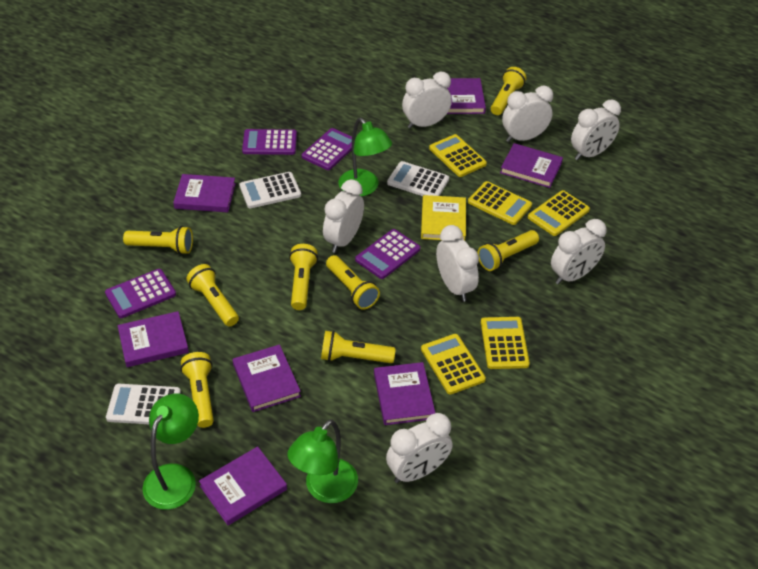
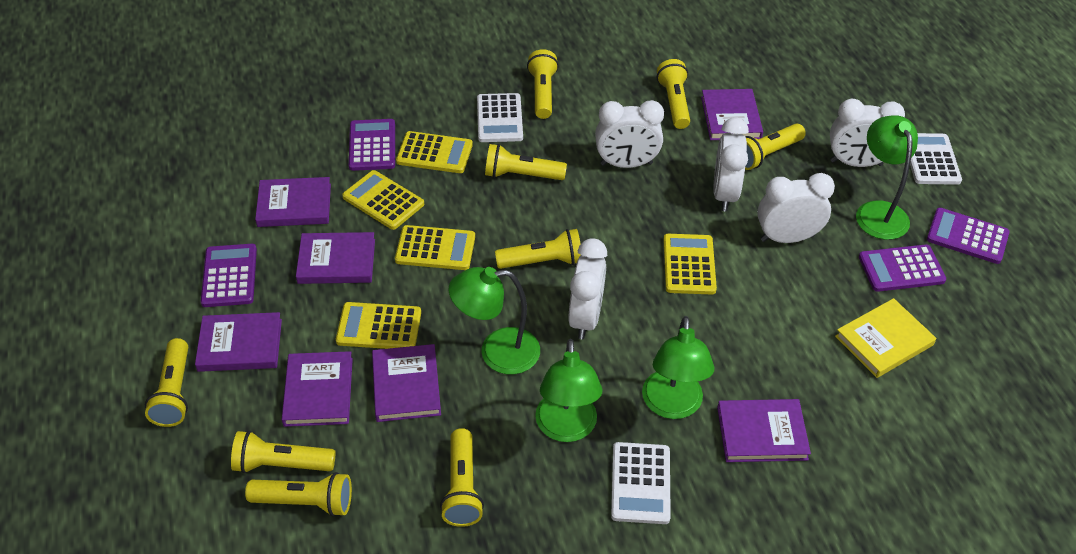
green lamp: [143,394,199,510] [287,419,358,503] [338,118,392,196] = 3 -> [449,267,540,374] [535,339,602,442] [642,316,714,419] [856,115,918,240] = 4
white clock: [323,179,364,253] [386,413,452,483] [402,72,452,129] [436,225,479,302] [502,86,553,142] [551,219,607,285] [571,100,621,160] = 7 -> [569,238,607,339] [595,100,664,168] [713,117,749,211] [757,173,835,243] [830,99,905,167] = 5
yellow flashlight: [123,226,193,254] [180,352,214,428] [186,264,239,327] [289,244,318,310] [321,331,396,363] [326,255,380,310] [478,230,539,271] [491,67,526,115] = 8 -> [145,338,188,427] [231,431,336,473] [245,472,352,517] [440,428,484,527] [485,144,567,180] [495,229,581,269] [527,49,559,119] [657,59,690,129] [745,123,806,170] = 9

